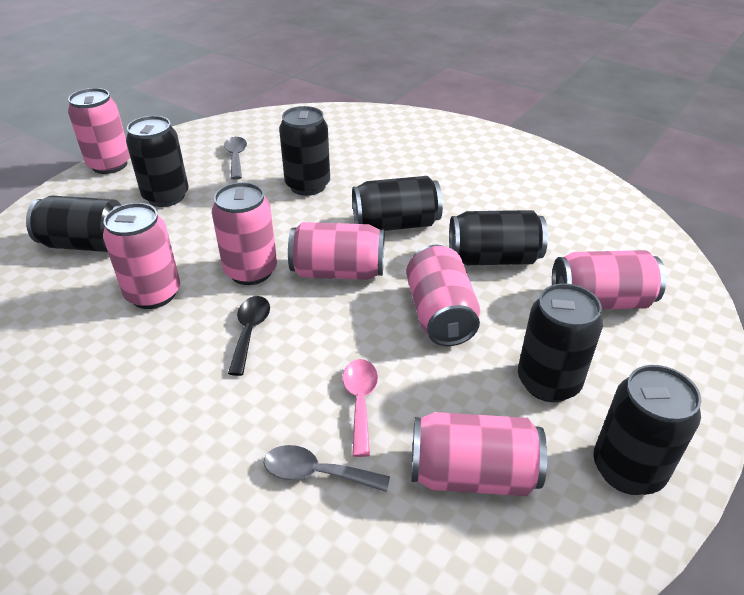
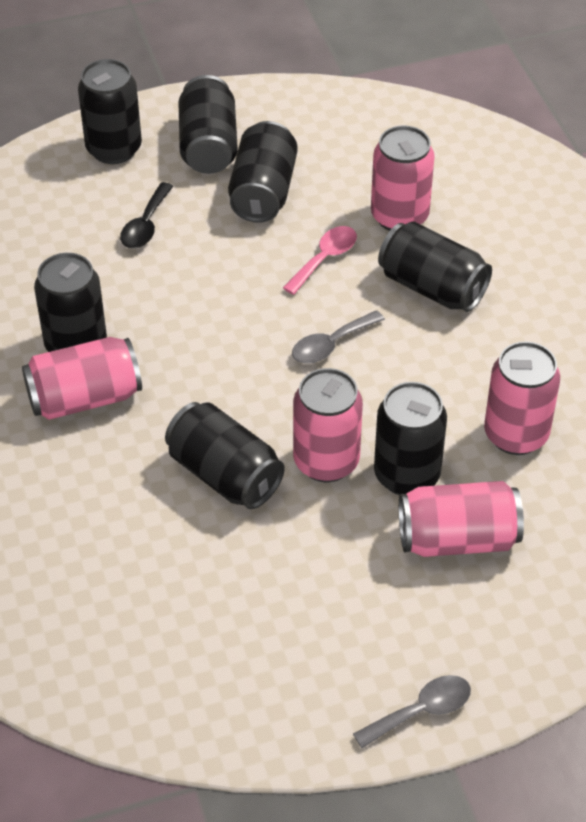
pink can: [68,88,130,174] [103,203,180,309] [212,182,277,285] [288,222,384,280] [406,245,480,346] [411,412,547,496] [552,250,666,310] = 7 -> [22,337,142,420] [293,368,363,482] [371,125,435,231] [399,481,524,557] [484,341,560,455] = 5

